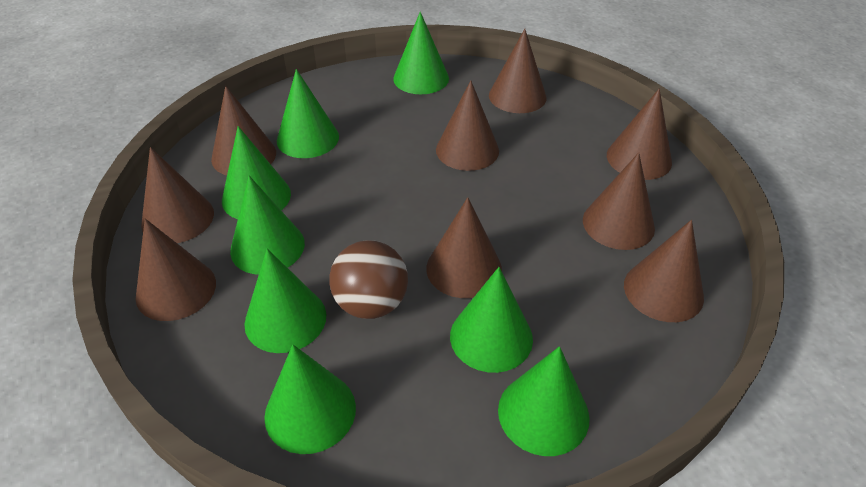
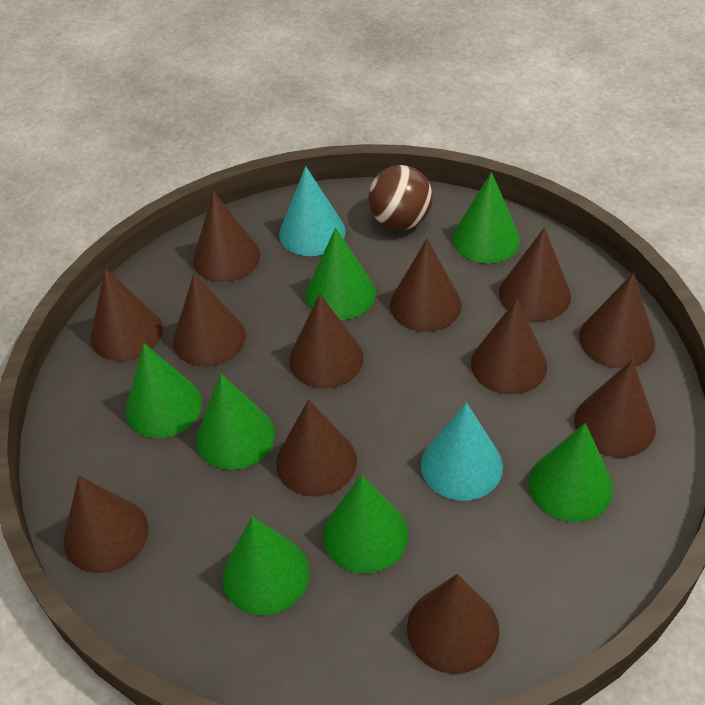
brown cone: [135,219,216,321] [141,147,214,243] [211,86,276,175] [426,197,502,298] [436,80,499,171] [489,29,546,113] [583,153,655,250] [607,88,672,180] [624,220,704,322] = 9 -> [64,476,148,573] [91,268,163,361] [173,274,246,367] [193,192,260,282] [276,399,357,497] [289,294,363,388] [390,239,462,332] [407,574,499,674] [471,299,547,395] [499,227,571,321] [574,359,656,457] [579,273,655,368] = 12
green cone: [222,126,291,219] [230,176,305,275] [244,249,326,353] [264,344,356,454] [277,69,339,158] [393,12,449,94] [450,267,533,373] [498,346,590,456] = 8 -> [125,343,202,438] [196,374,275,470] [222,516,310,615] [306,227,376,320] [323,475,409,574] [452,172,520,264] [529,423,613,522] = 7
turquoise cone: none = 0 -> [279,166,346,256] [421,402,503,501] = 2

